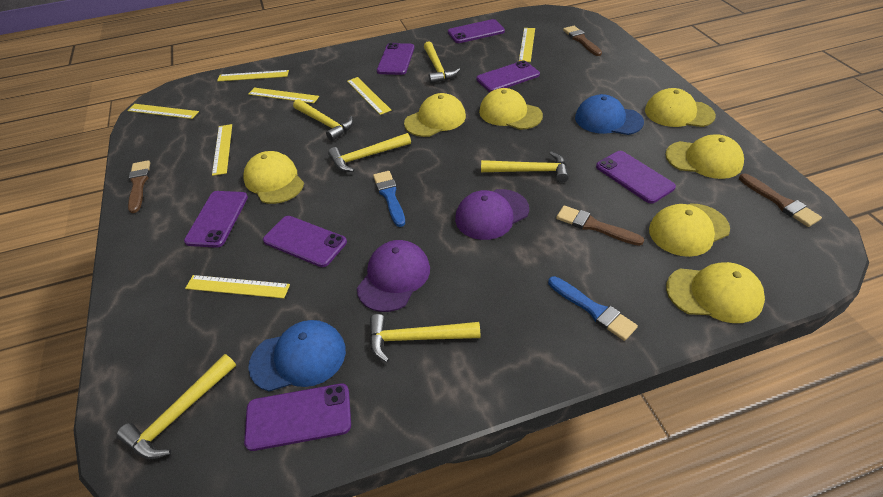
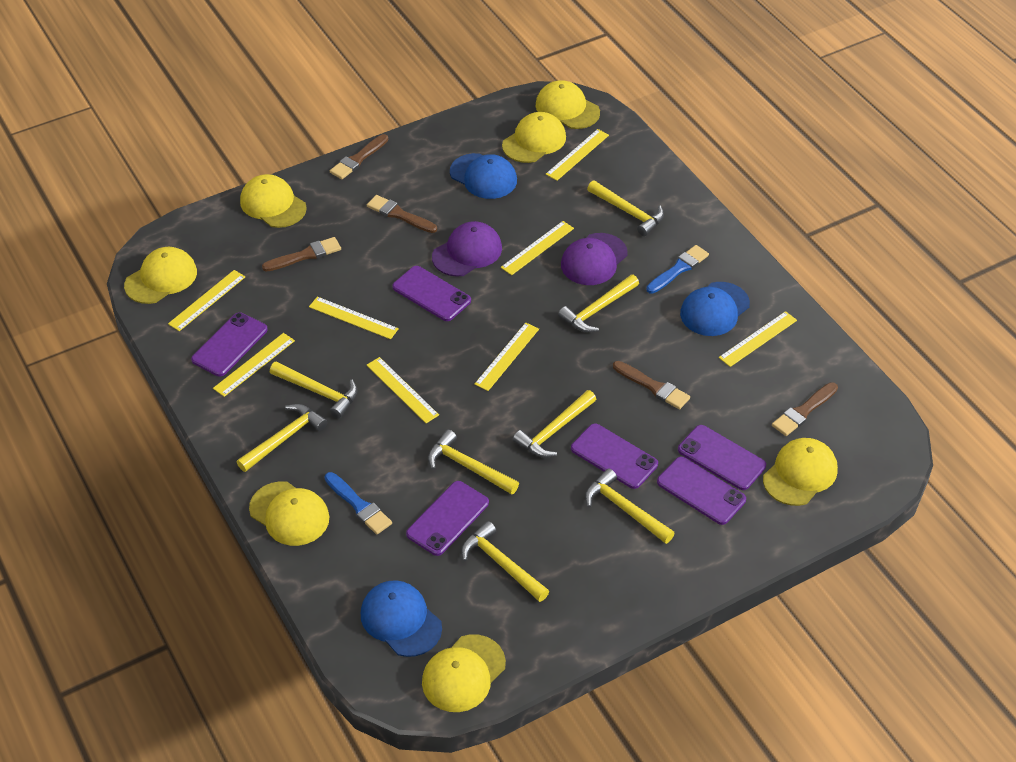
blue cap: [248,320,346,392] [575,94,644,135] = 2 -> [361,580,442,657] [450,153,517,199] [680,282,750,336] = 3
brown brush: [128,160,150,213] [556,205,644,246] [563,26,602,56] [739,174,822,227] = 4 -> [262,237,341,272] [330,134,388,179] [367,195,437,233] [613,361,690,409] [772,382,838,436] = 5
purple phone: [184,191,248,248] [244,384,351,451] [263,216,347,267] [377,43,414,75] [448,19,505,43] [476,60,540,92] [596,151,676,203] = 7 -> [191,312,268,377] [392,266,471,321] [406,481,489,556] [571,424,658,489] [657,457,746,525] [678,425,766,490] = 6
yellow hammer: [117,354,236,459] [293,99,353,141] [328,133,411,172] [369,314,480,363] [424,41,460,84] [481,151,569,183] = 6 -> [237,404,327,472] [270,361,358,418] [428,430,519,495] [461,521,549,602] [513,390,596,458] [558,275,639,332] [585,468,675,544] [587,180,664,236] = 8
yellow ruler: [127,104,199,119] [185,275,290,298] [212,124,232,176] [217,70,289,81] [248,88,319,103] [347,77,392,115] [519,28,535,62] = 7 -> [168,270,245,331] [213,333,295,397] [309,297,399,339] [367,357,439,423] [474,323,539,391] [501,221,574,275] [546,129,609,181] [719,311,797,367] = 8

